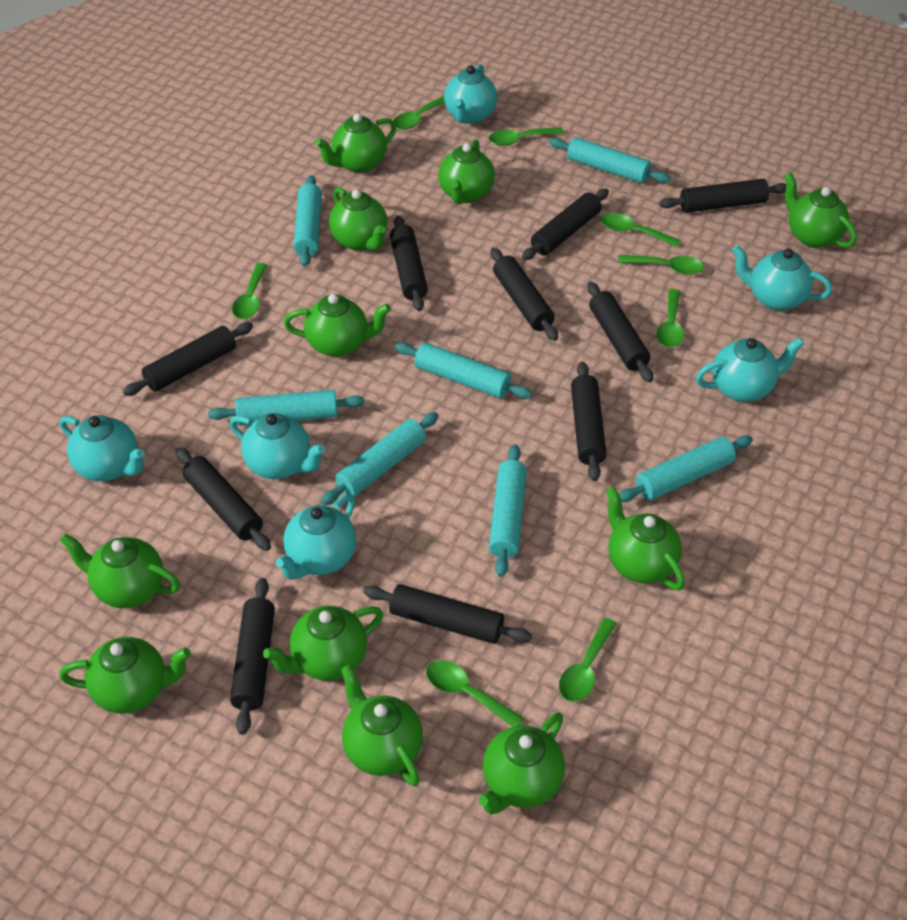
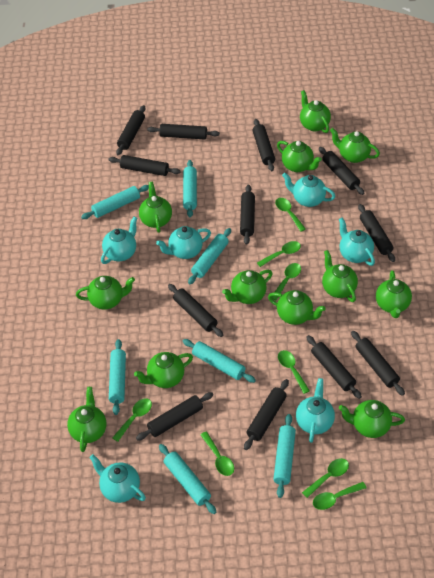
black rolling pin: [123,322,253,396] [176,447,271,551] [230,578,275,735] [363,584,532,644] [390,216,428,311] [491,248,558,341] [522,189,609,260] [571,362,607,481] [587,282,653,382] [659,179,786,213] = 10 -> [108,155,181,176] [116,105,146,155] [136,392,213,441] [147,124,220,140] [168,284,223,337] [240,185,255,245] [244,379,289,450] [252,119,275,171] [306,335,362,399] [319,147,364,195] [351,331,405,396] [358,204,395,262] = 12
green teapot: [59,637,191,713] [60,534,180,608] [263,606,383,680] [284,294,391,357] [315,113,397,173] [329,187,388,251] [341,665,423,786] [438,139,495,204] [479,713,565,814] [606,486,685,590] [784,172,857,248] = 11 -> [67,387,106,452] [76,276,135,310] [134,352,193,388] [139,182,172,233] [222,270,272,304] [268,290,326,325] [277,141,322,172] [300,90,331,133] [322,250,358,302] [330,128,380,163] [339,400,405,438] [376,270,412,318] = 12

